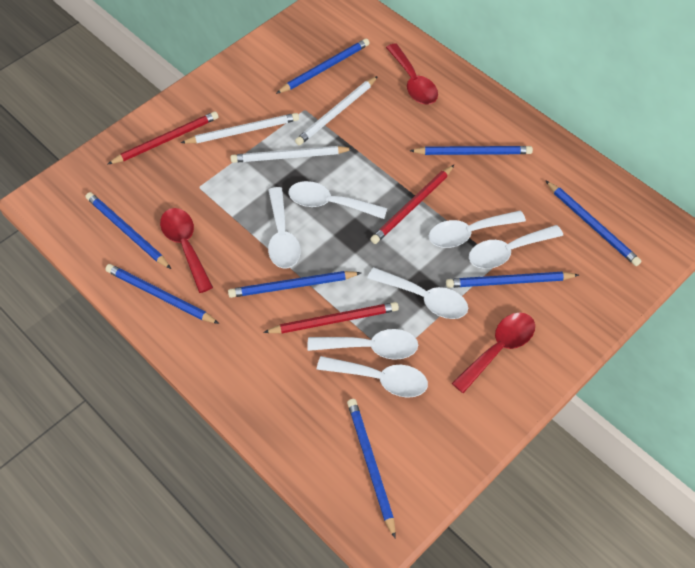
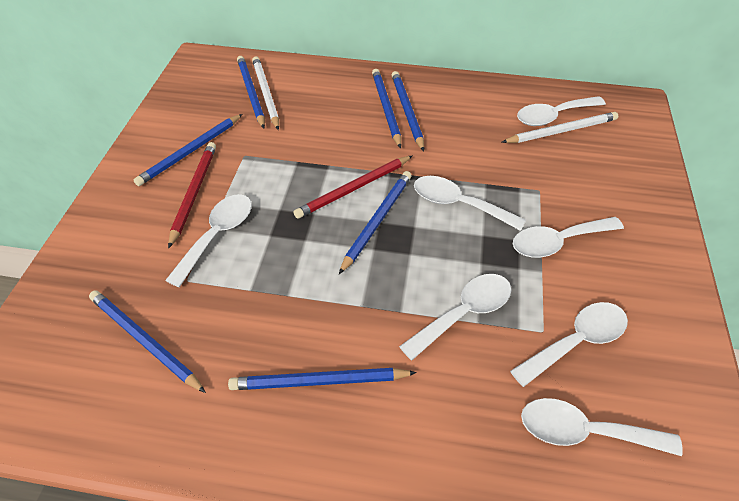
blue pencil: [86,192,171,269] [105,264,219,324] [228,271,361,298] [276,38,370,94] [347,399,396,539] [410,146,533,155] [446,272,579,288] [546,181,641,266] = 8 -> [89,290,206,393] [134,114,242,186] [228,368,417,390] [237,56,265,128] [339,171,412,274] [372,69,401,148] [392,71,424,152] = 7
red pencil: [108,111,218,164] [263,302,399,333] [370,165,454,244] = 3 -> [168,142,216,248] [294,156,412,219] = 2
red spoon: [160,208,213,293] [386,43,438,105] [452,313,535,393] = 3 -> none = 0
white pencil: [181,113,299,143] [230,146,353,163] [295,76,378,145] = 3 -> [252,56,279,130] [502,112,618,143] = 2

